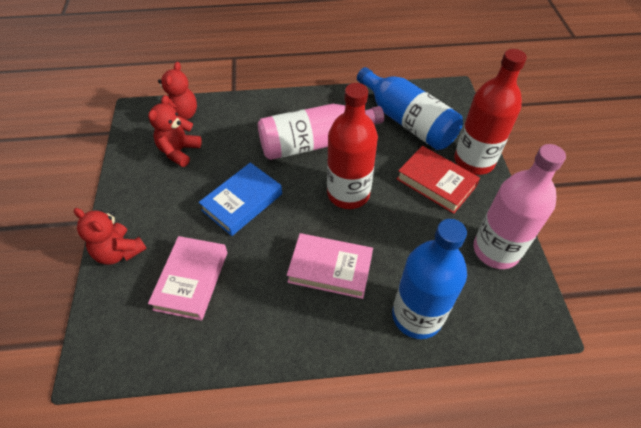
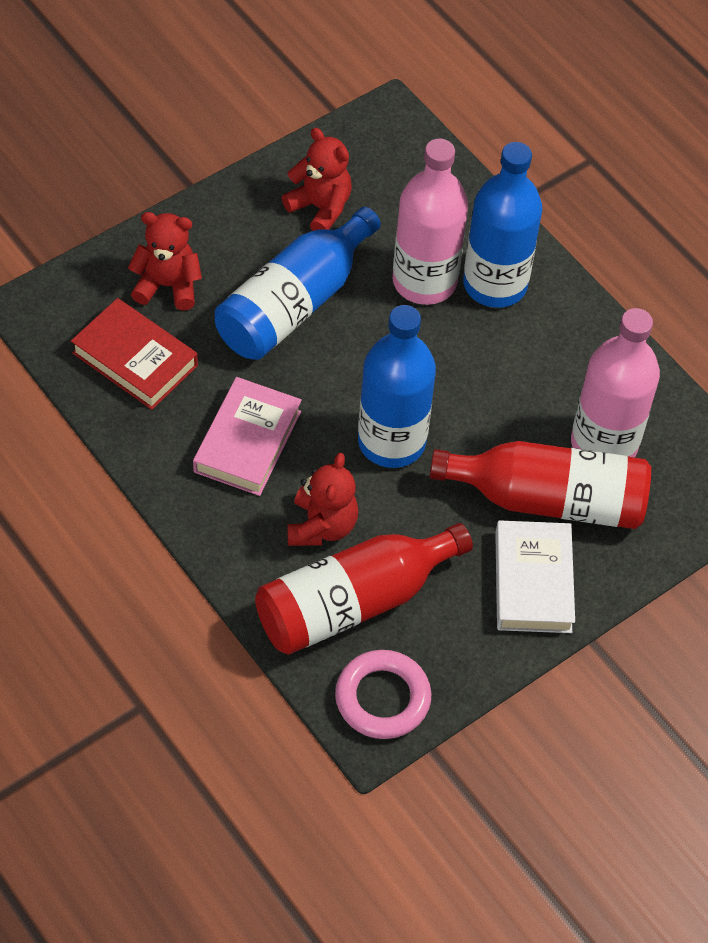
blue book: [199,163,282,236] = 1 -> none = 0
blue bottle: [357,67,463,150] [392,219,467,339] = 2 -> [215,207,381,360] [358,305,436,468] [463,142,542,308] = 3
pink book: [148,236,227,321] [287,233,373,299] = 2 -> [193,377,302,496] = 1
pink ring: none = 0 -> [335,650,431,739] = 1
white book: none = 0 -> [495,520,575,633] = 1

